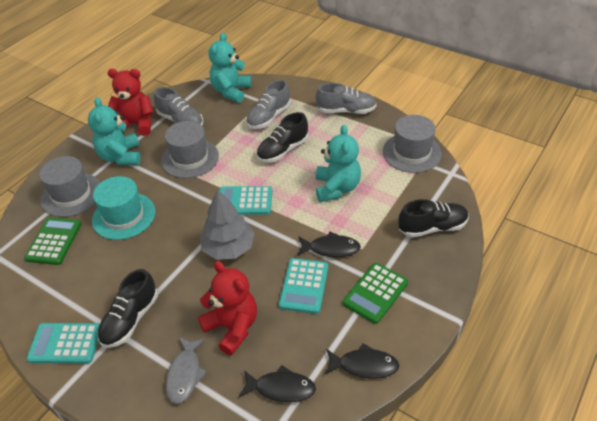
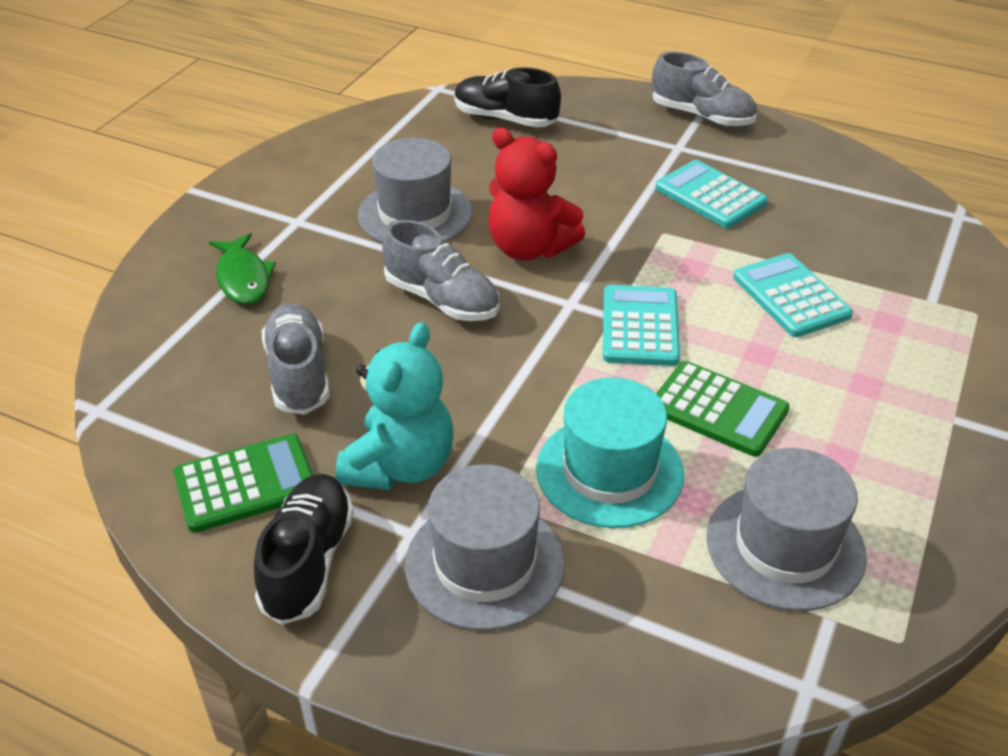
black fish: [239,365,316,402] [297,232,361,257] [325,343,399,378] = 3 -> none = 0
black shoe: [97,269,158,348] [256,112,309,163] [398,199,469,237] = 3 -> [254,474,354,625] [454,67,561,128] = 2
green fish: none = 0 -> [209,233,276,304] = 1
grey fish: [166,337,207,404] = 1 -> none = 0
grey tree: [200,189,255,260] = 1 -> none = 0
red teddy bear: [107,69,153,136] [198,261,257,355] = 2 -> [488,127,585,261] = 1
turquoise teddy bear: [88,97,140,165] [209,33,251,103] [315,125,361,202] = 3 -> [335,322,453,490] = 1

